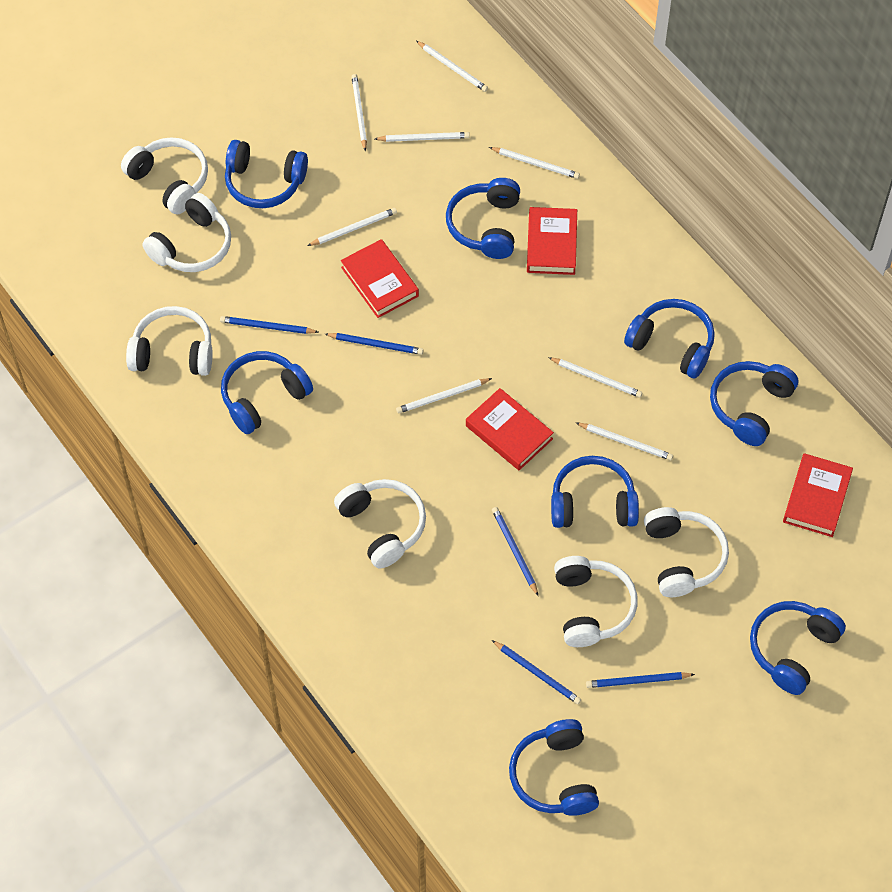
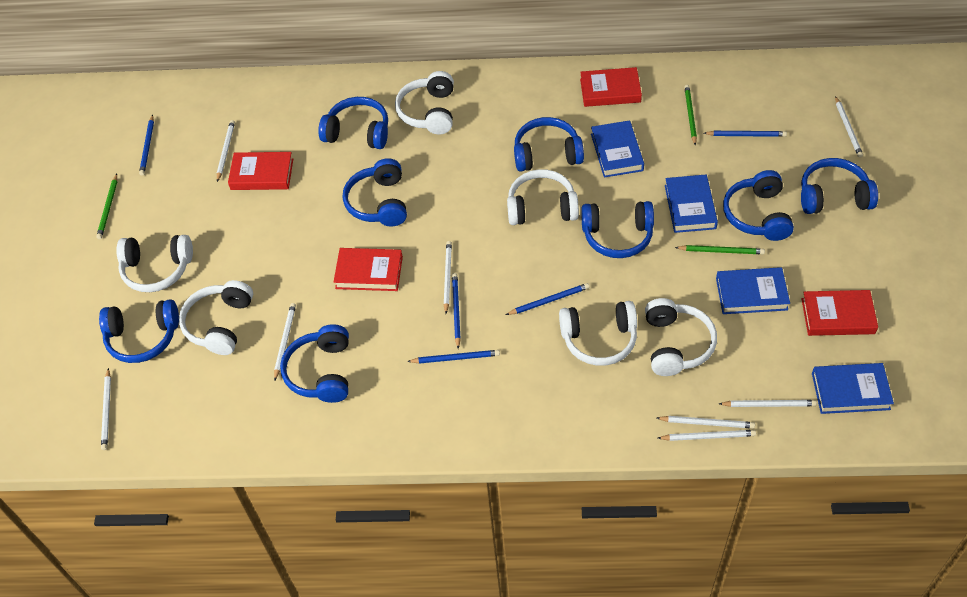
blue book: none = 0 -> [591,120,644,178] [665,175,718,233] [716,267,790,314] [812,363,894,414] = 4
green pencil: none = 0 -> [96,174,117,239] [675,245,765,254] [684,85,697,145] = 3

